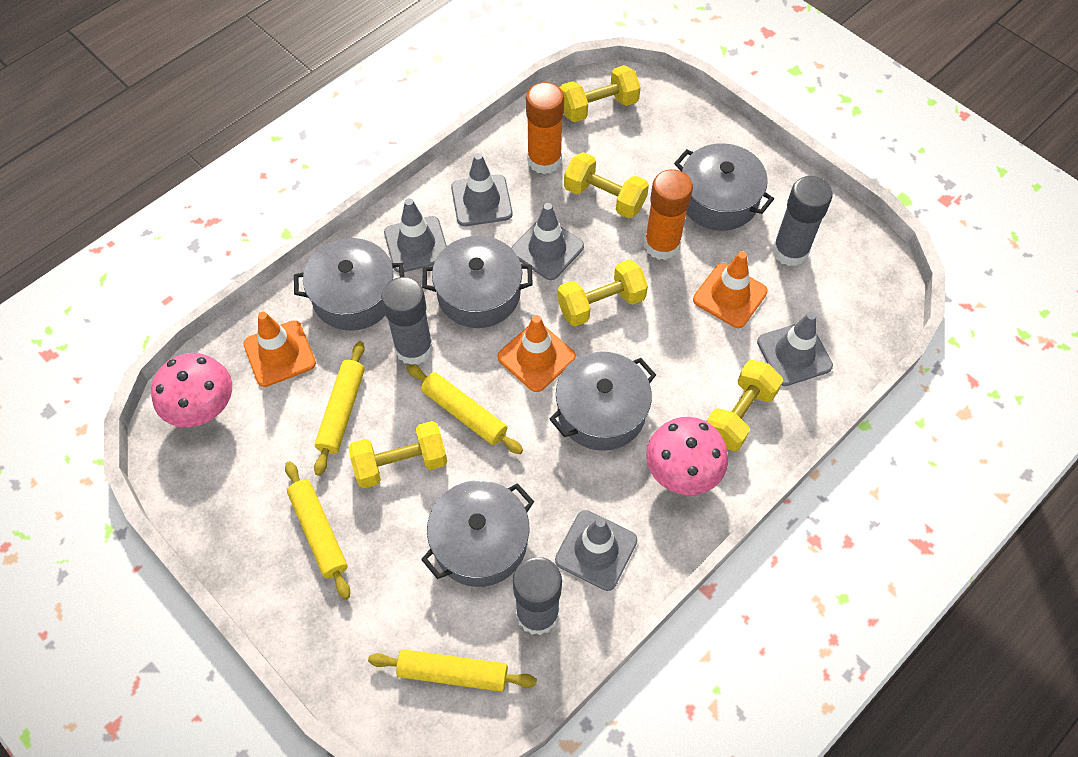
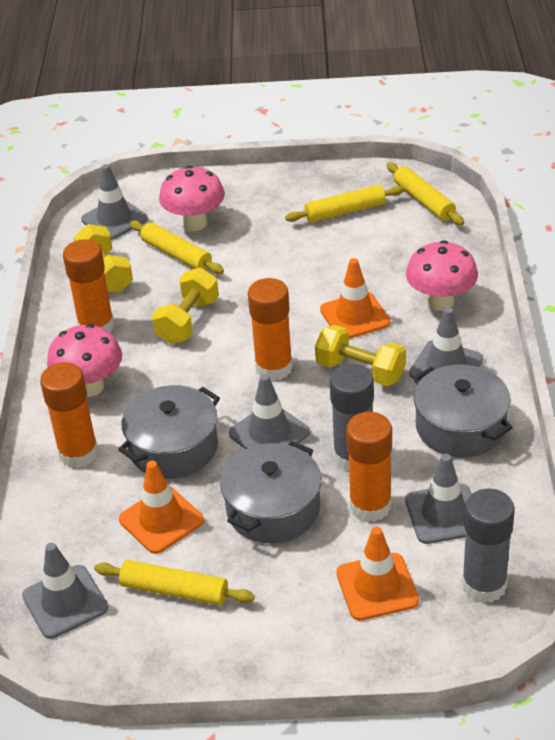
grey glue stick: [381,277,433,365] [513,557,562,635] [772,176,833,266] = 3 -> [330,364,374,471] [462,488,515,603] = 2
grey pot: [294,238,404,331] [421,480,534,587] [422,236,533,328] [550,352,656,451] [674,143,774,231] = 5 -> [118,385,220,479] [220,441,321,543] [413,364,513,457] = 3
orange glue stick: [526,82,564,174] [644,169,693,260] = 2 -> [40,362,99,468] [63,239,114,333] [248,278,293,381] [346,412,392,522] = 4
pink mushroom: [151,353,232,427] [646,417,728,495] = 2 -> [47,324,122,397] [159,166,225,231] [406,240,478,311] = 3
yellow dumbbell: [348,421,447,488] [557,260,648,327] [560,65,641,122] [564,152,649,219] [706,360,783,451] = 5 -> [74,224,133,293] [152,268,219,344] [315,325,406,386] = 3

